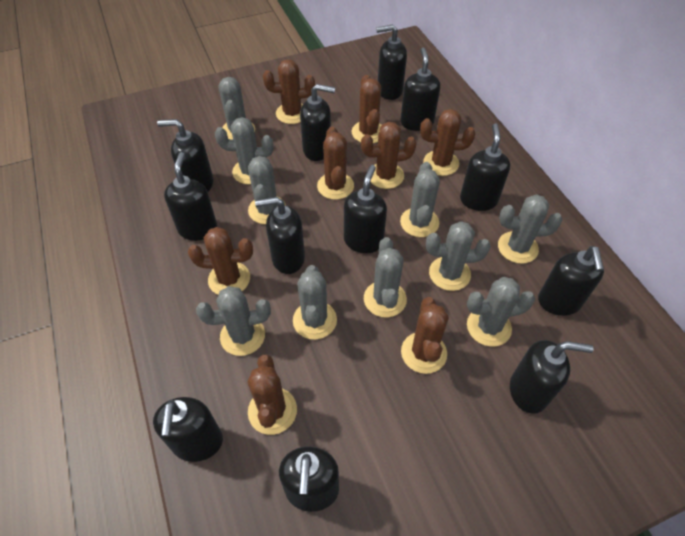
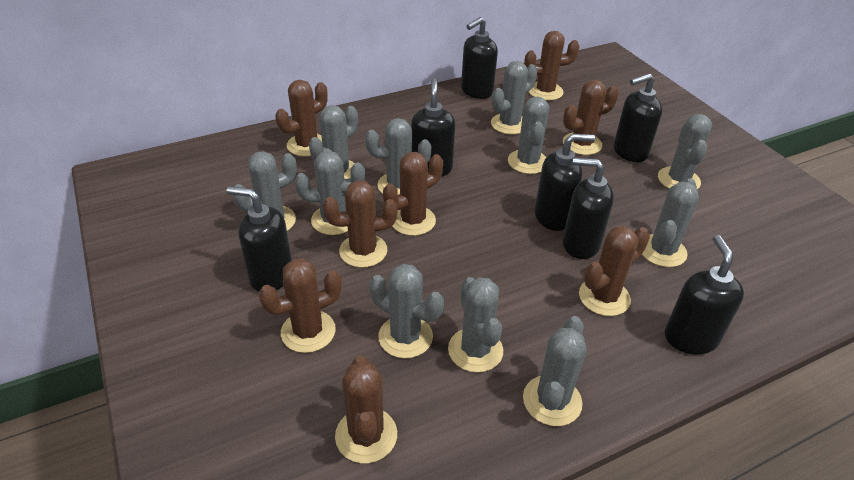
black soap dispenser: [153,397,223,462] [157,119,213,191] [164,152,217,241] [255,197,305,274] [279,446,339,512] [300,84,335,161] [344,165,387,253] [376,25,407,100] [400,48,440,131] [460,123,510,211] [510,340,594,414] [538,246,604,316] = 12 -> [227,186,292,292] [411,78,456,176] [461,17,498,99] [535,133,595,231] [563,158,614,259] [614,73,662,162] [665,235,744,355] = 7
grey cactus: [196,286,271,356] [215,117,273,184] [219,77,255,140] [248,156,286,224] [293,265,337,340] [364,237,407,318] [400,162,440,237] [426,221,491,291] [467,277,535,347] [498,194,563,264] = 10 -> [233,151,297,231] [295,151,365,235] [309,105,358,179] [365,118,431,195] [369,264,444,358] [448,277,503,373] [491,61,537,135] [508,96,549,174] [523,316,586,426] [642,179,699,267] [658,114,712,189] = 11

